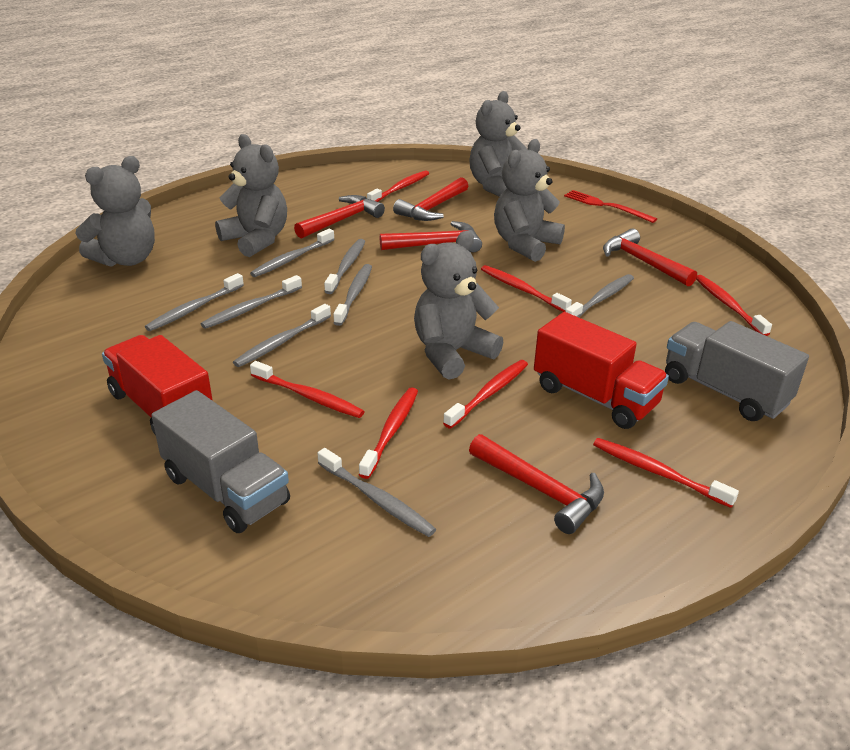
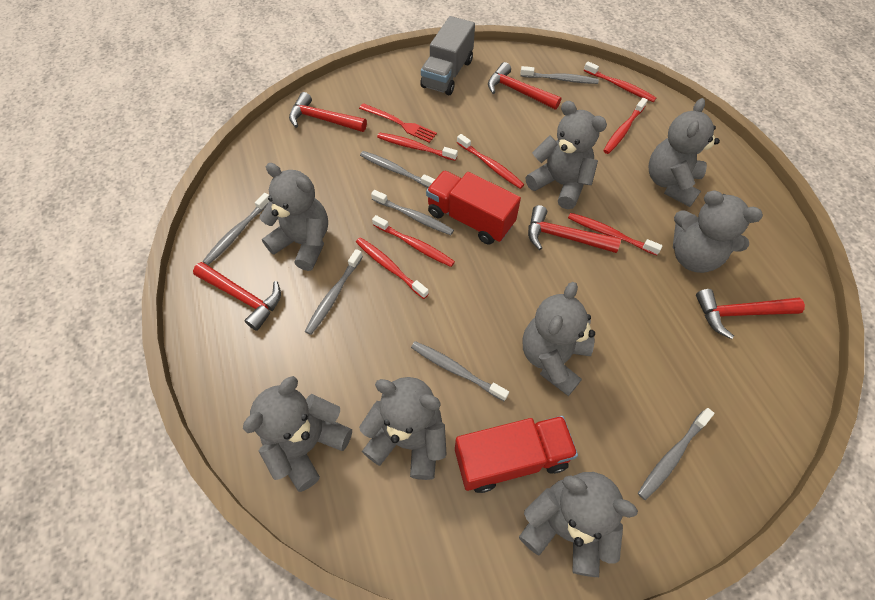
grey teddy bear: [76,156,155,267] [215,134,287,257] [414,231,503,380] [469,91,527,197] [494,139,565,262] = 5 -> [243,376,352,492] [259,163,328,271] [359,377,447,480] [519,472,638,577] [523,282,595,396] [526,101,607,209] [649,98,720,207] [673,190,763,273] = 8
grey toothbrush: [145,273,244,331] [201,275,302,329] [233,304,331,367] [250,229,335,277] [317,448,436,537] [324,239,366,294] [333,264,372,326] [565,274,634,317] = 8 -> [203,193,269,265] [305,249,363,335] [360,151,435,188] [371,190,454,235] [411,341,509,401] [520,66,599,84] [638,408,714,500] = 7
grey truck: [152,390,290,533] [665,321,809,421] = 2 -> [420,16,475,95] = 1

